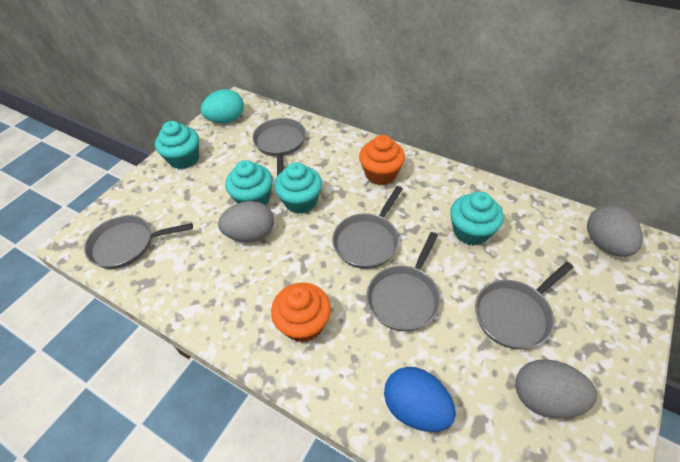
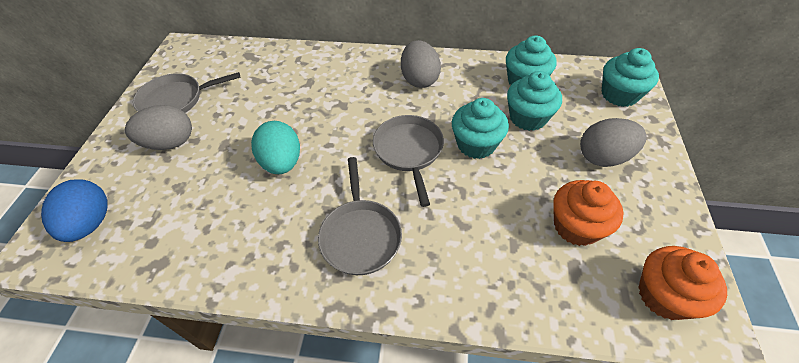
grey pan: [84,215,193,269] [252,118,306,176] [332,186,403,269] [366,232,440,331] [475,262,573,349] = 5 -> [133,72,240,113] [318,157,402,275] [373,115,444,207] = 3

